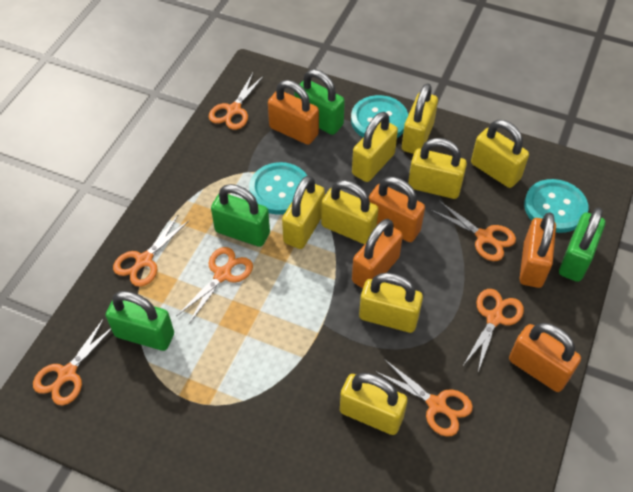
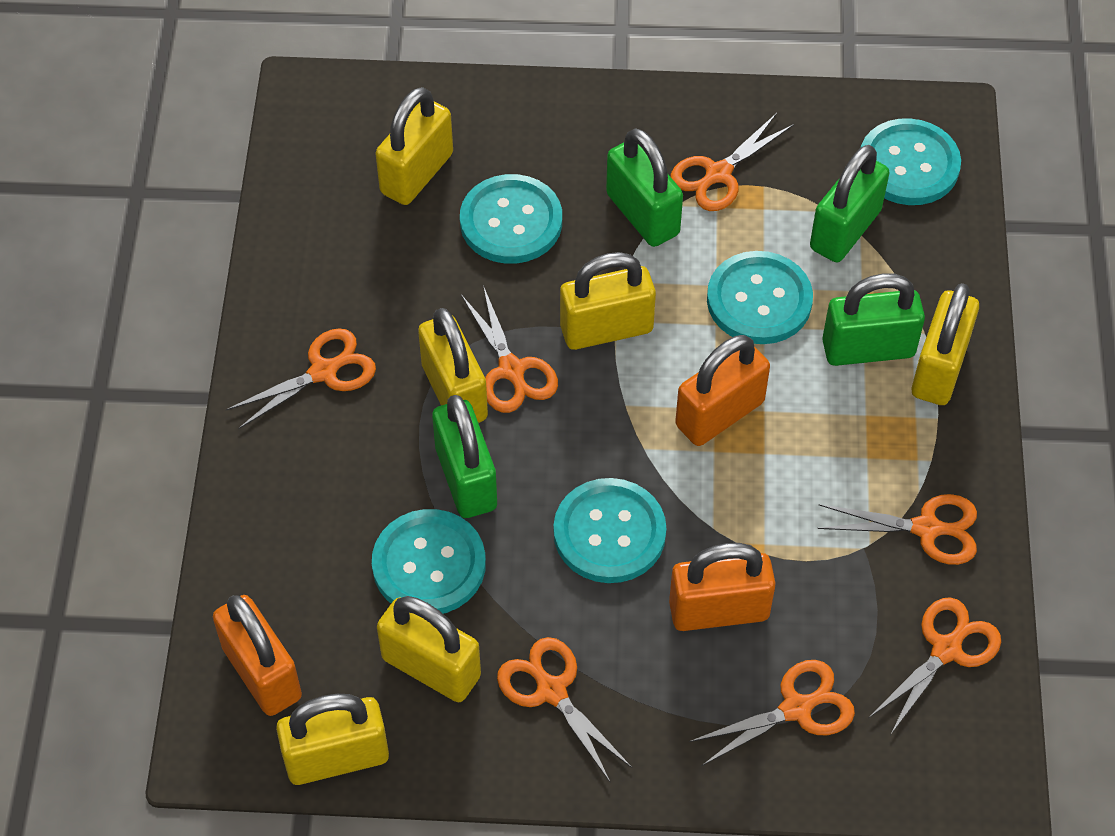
orange padlock: [268,80,319,145] [352,219,403,288] [369,177,425,242] [509,323,581,392] [520,212,556,288] = 5 -> [213,595,302,716] [669,543,776,631] [675,335,770,446] = 3
turquoise button: [249,162,307,215] [351,95,408,138] [524,179,588,233] = 3 -> [372,509,486,614] [460,174,562,264] [554,478,666,583] [707,251,813,344] [861,118,961,205] = 5
yellow padlock: [282,175,325,249] [321,180,379,244] [340,373,408,435] [352,112,398,182] [359,273,423,333] [402,83,438,154] [408,138,467,199] [471,120,529,188] = 8 -> [276,694,389,785] [375,87,453,205] [377,596,481,702] [418,308,488,423] [560,252,656,350] [912,283,979,405] = 6

